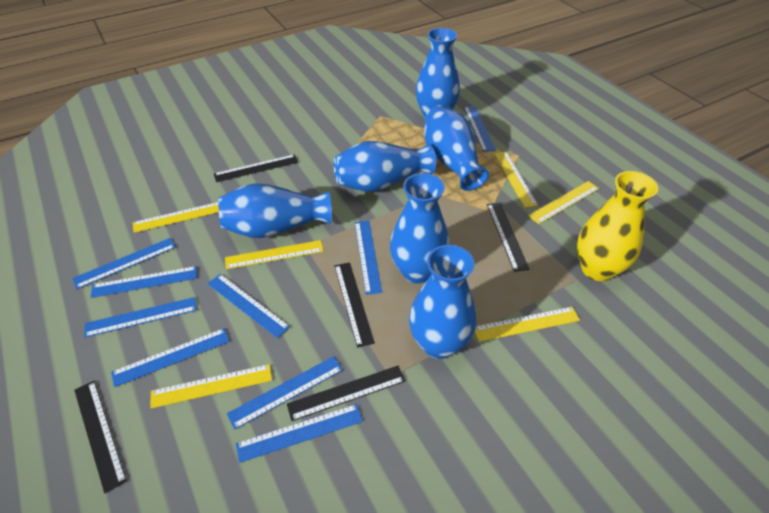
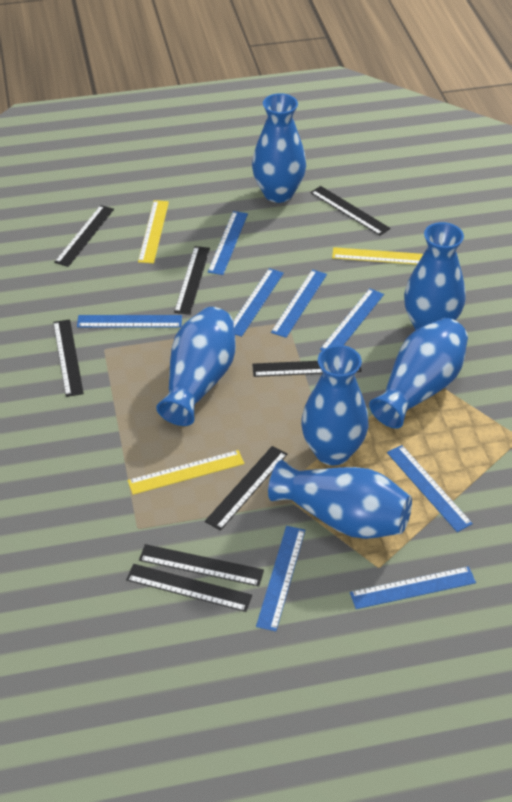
black ruler: [74,381,127,493] [214,154,298,182] [287,366,405,421] [334,262,375,348] [487,203,530,272] = 5 -> [53,319,84,397] [54,205,114,267] [126,564,252,612] [139,544,264,586] [174,246,210,315] [205,446,288,531] [252,361,362,377] [310,186,390,236] = 8
blue ruler: [72,238,176,289] [84,297,197,338] [91,266,197,298] [111,328,229,387] [207,274,290,338] [227,356,343,430] [236,404,363,463] [355,221,382,295] [464,106,496,152] = 9 -> [77,315,182,327] [208,211,248,275] [233,268,284,337] [256,526,305,631] [271,269,327,338] [320,288,384,350] [350,566,476,609] [387,445,473,532] = 8
yellow ruler: [133,202,219,233] [150,364,272,408] [225,240,324,269] [474,307,580,342] [494,152,538,208] [528,181,599,224] = 6 -> [128,450,245,495] [138,200,169,263] [332,247,423,265] = 3
yellow vase: [577,171,658,281] = 1 -> none = 0

